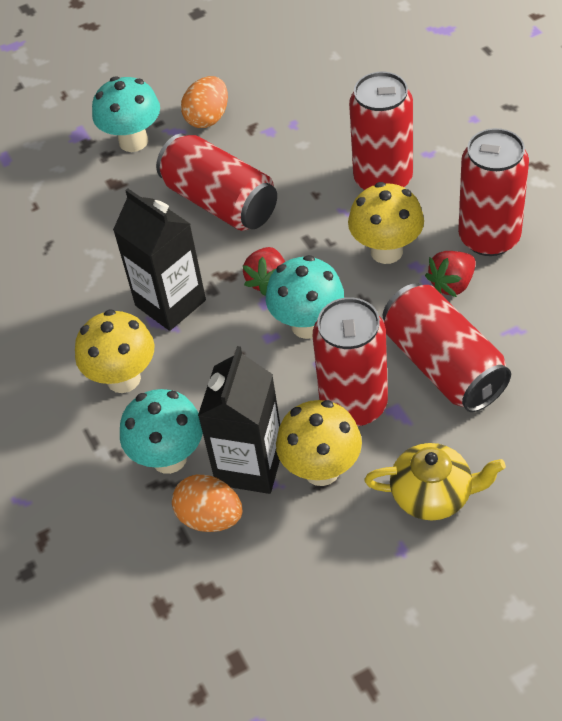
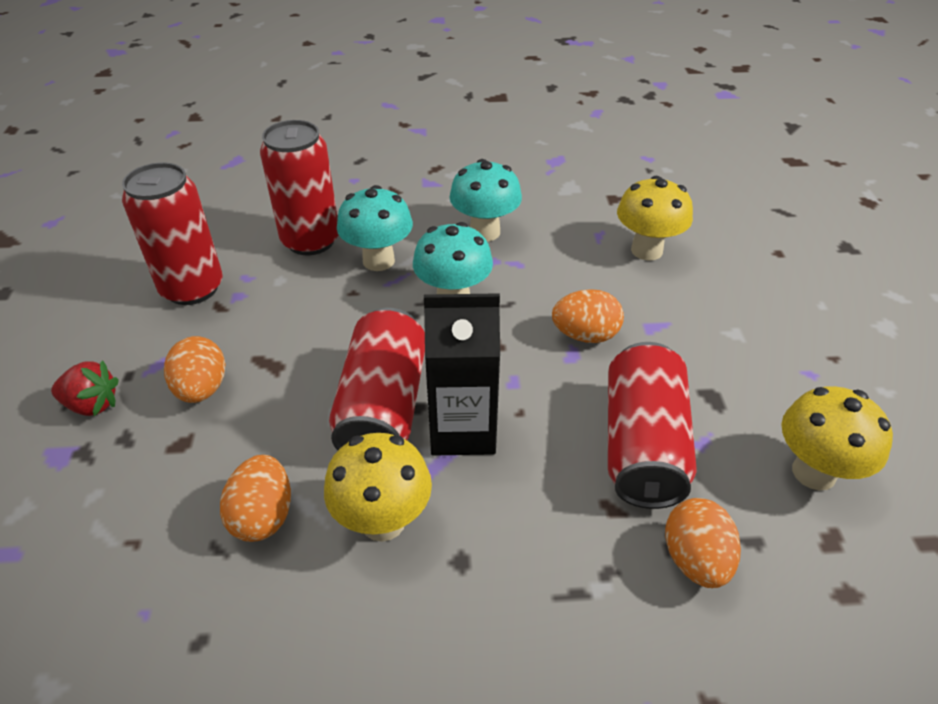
black carton: [113,188,206,331] [198,346,280,494] = 2 -> [424,293,500,456] = 1
orange egg: [172,474,242,532] [181,76,228,128] = 2 -> [164,336,226,403] [220,455,291,542] [552,289,624,343] [665,498,741,588] = 4
red can: [156,134,277,231] [313,297,388,426] [349,72,413,190] [383,283,511,412] [458,128,529,256] = 5 -> [122,162,223,305] [260,120,339,255] [329,308,425,450] [608,342,696,509] = 4
red strawberry: [242,247,285,296] [425,251,476,297] = 2 -> [51,360,119,416] = 1
yellow teapot: [364,443,506,520] = 1 -> none = 0

